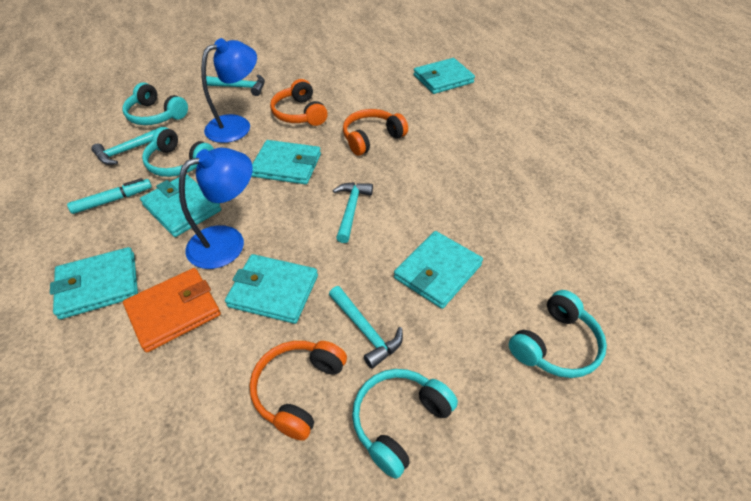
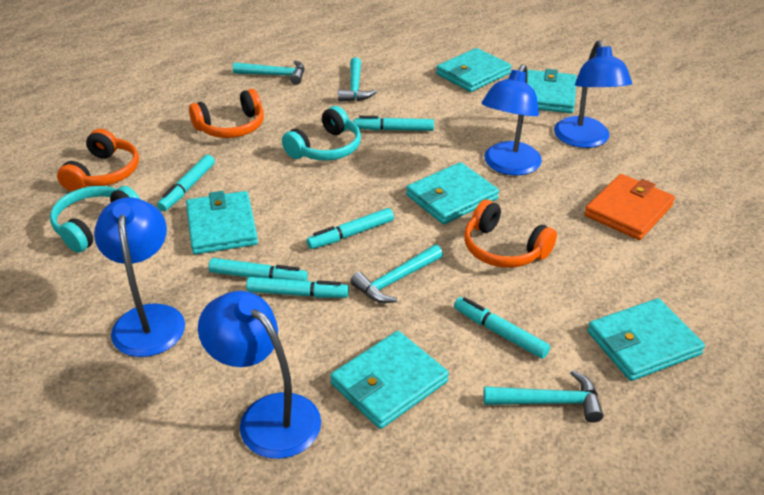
blue lamp: [179,148,252,269] [201,38,257,143] = 2 -> [94,197,185,357] [198,291,321,459] [482,64,542,176] [554,40,632,148] = 4
turquoise headphones: [122,82,188,125] [142,127,214,177] [352,369,458,479] [509,290,607,378] = 4 -> [50,186,140,253] [282,106,361,161] = 2
turquoise marker: [67,178,152,214] = 1 -> [157,155,215,211] [209,258,308,281] [246,277,349,298] [307,208,394,249] [354,116,434,131] [454,297,550,359] = 6

